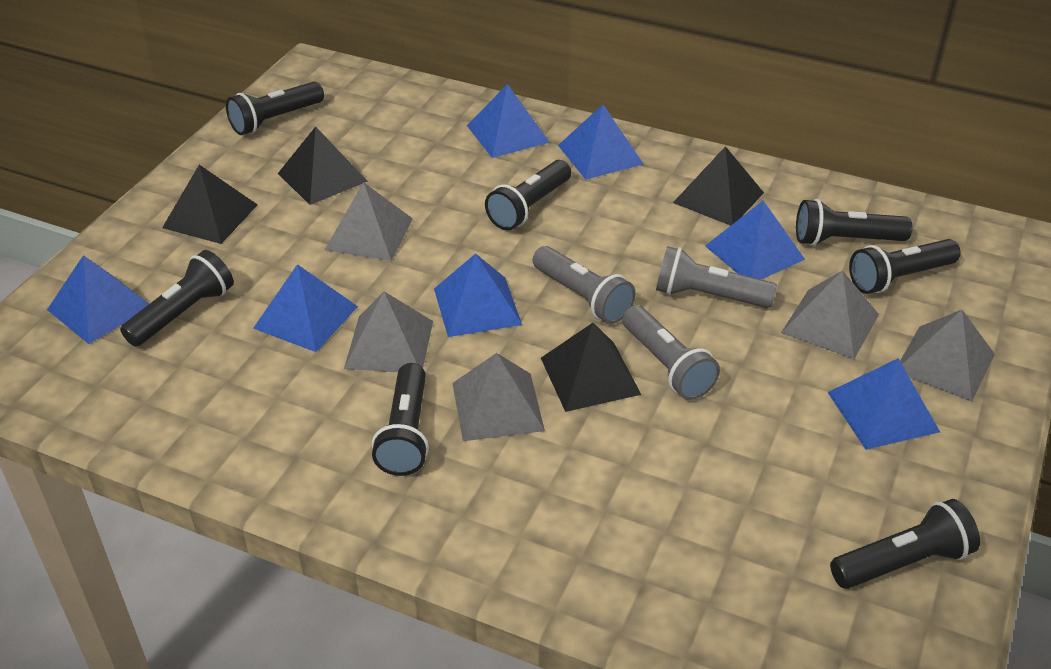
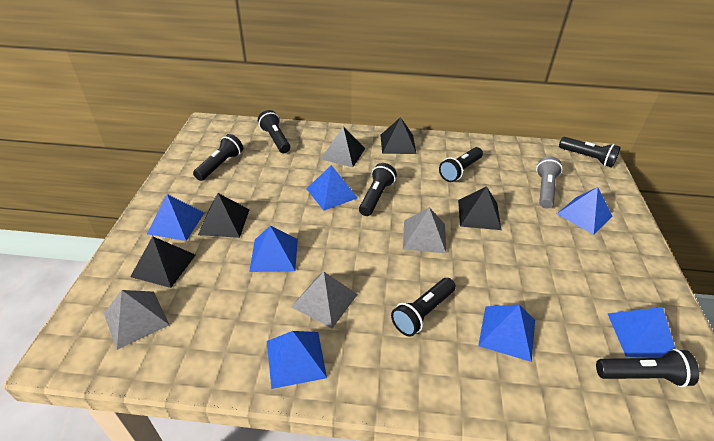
black pyramid: [162,165,258,244] [278,126,368,205] [541,323,641,412] [673,146,764,226] = 4 -> [130,236,195,288] [198,193,250,238] [321,127,365,167] [380,117,416,154] [458,186,501,230] = 5
grey flashlight: [533,246,635,324] [622,305,720,400] [656,246,777,308] = 3 -> [536,156,563,208] = 1
grey pyramid: [325,182,413,261] [344,291,433,372] [452,353,545,441] [781,270,879,359] [900,310,995,401] = 5 -> [104,290,169,350] [292,272,358,328] [403,208,446,253] = 3

